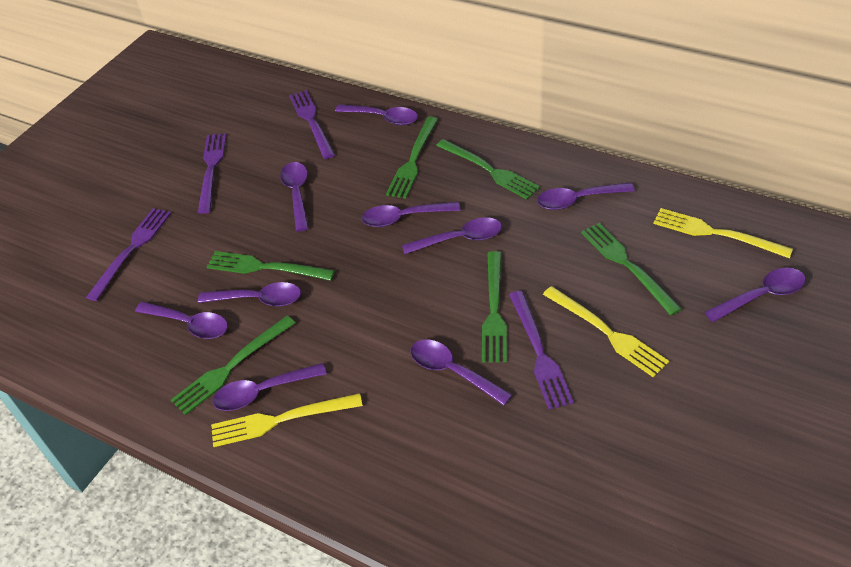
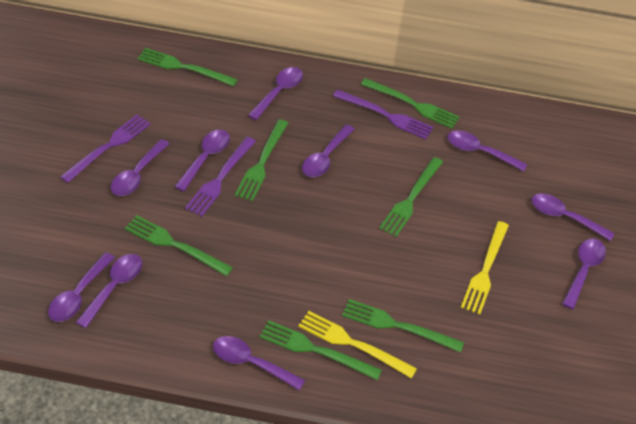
green fork: [171,316,295,415] [207,251,335,281] [386,117,438,199] [436,139,540,199] [482,251,507,362] [581,223,682,315] = 6 -> [125,215,233,276] [137,48,238,86] [235,119,288,202] [260,320,382,380] [342,299,464,353] [361,78,460,129] [379,157,443,237] = 7
purple fork: [86,208,171,301] [198,133,226,214] [289,90,335,159] [509,291,574,410] = 4 -> [60,114,151,183] [185,137,256,217] [333,90,433,139] = 3
yellow fork: [211,393,363,447] [543,286,669,377] [653,208,793,258] = 3 -> [298,311,417,378] [461,221,509,314] = 2

